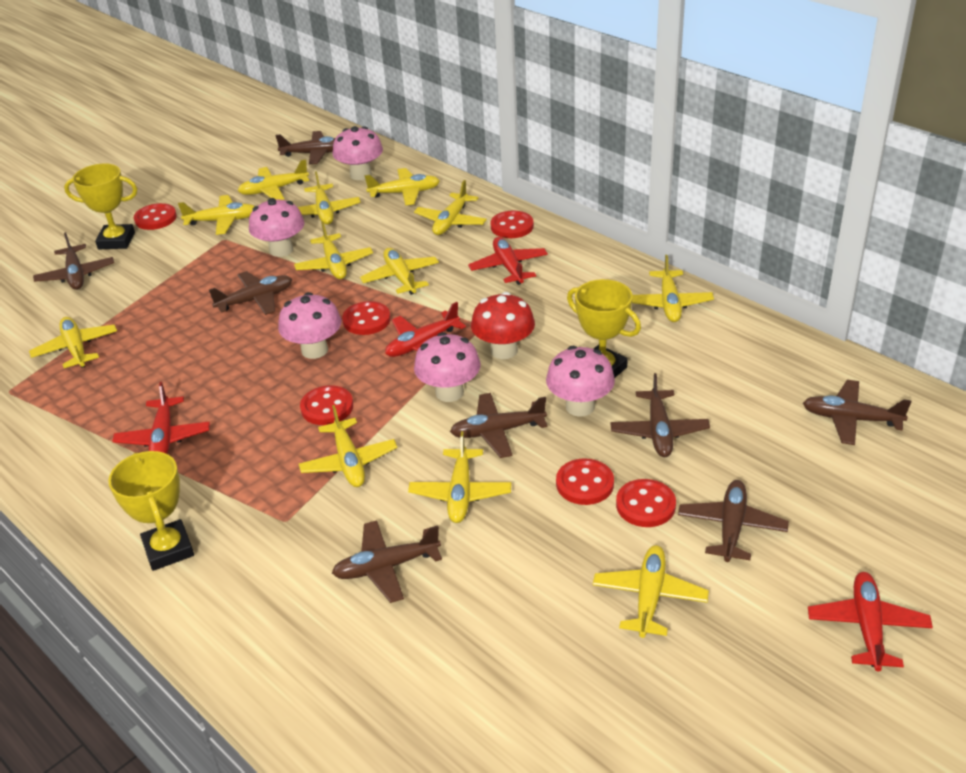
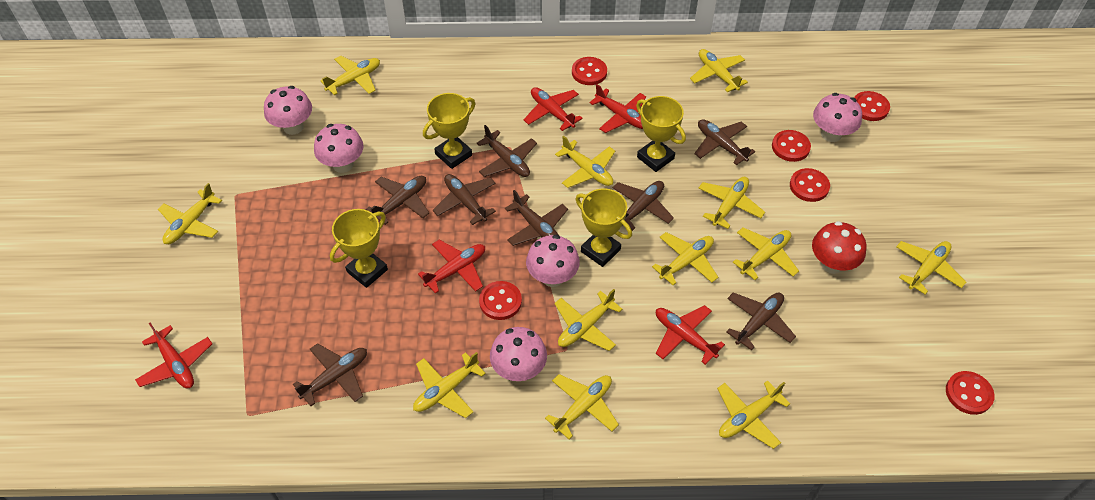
red plane: [113,382,210,454] [385,302,466,357] [468,237,548,285] [808,572,933,671] = 4 -> [135,323,212,388] [418,240,485,294] [523,87,583,131] [590,84,646,133] [656,305,725,365] = 5
yellow trophy: [64,164,137,249] [108,451,194,571] [567,279,641,378] = 3 -> [330,209,388,288] [423,93,475,169] [575,188,632,267] [636,96,686,172] = 4

